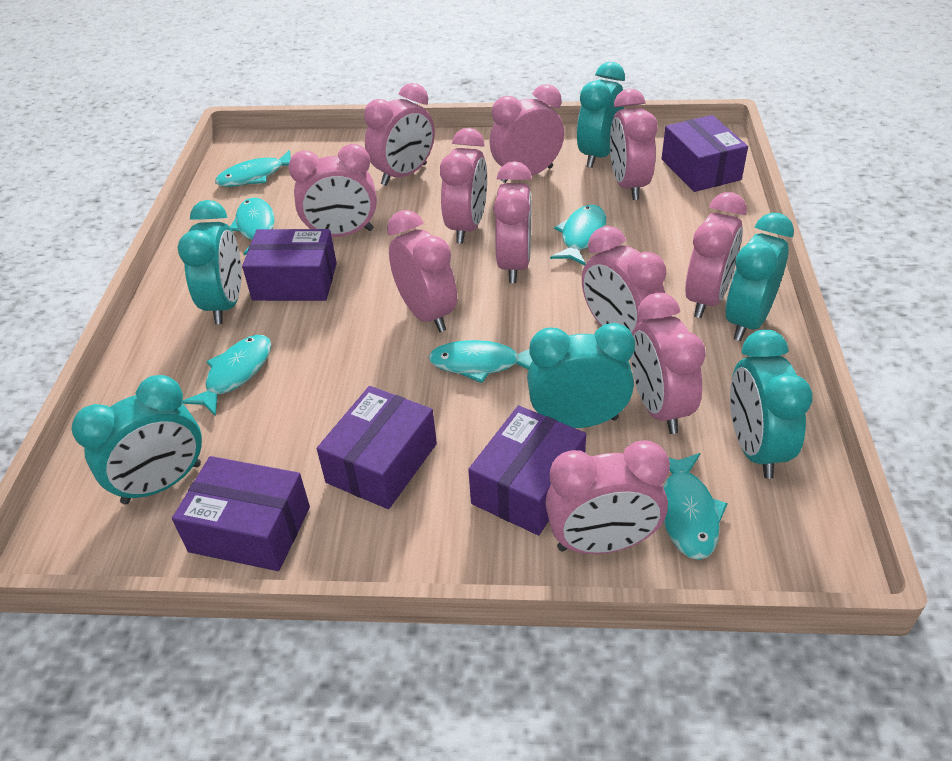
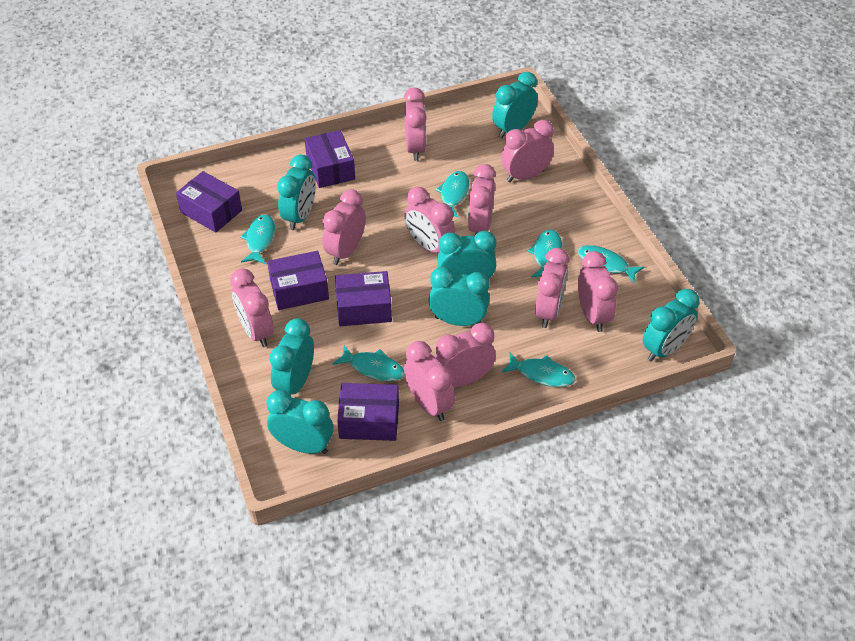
pink clock: [288,144,377,237] [364,83,435,186] [387,210,457,332] [440,128,487,244] [490,84,564,183] [493,161,532,283] [545,440,670,554] [582,226,666,334] [610,89,658,200] [631,293,706,434] [685,192,747,318] = 11 -> [230,268,274,347] [322,189,366,265] [404,87,427,161] [404,187,456,253] [404,341,455,421] [434,323,496,387] [468,164,496,234] [501,120,554,182] [535,248,569,328] [578,251,618,332] = 10
turquoise clock: [72,375,202,504] [178,200,242,324] [527,323,635,428] [577,62,625,168] [725,213,794,341] [730,330,812,479] = 6 -> [267,390,333,454] [269,318,314,395] [277,155,316,230] [428,267,490,326] [438,231,496,280] [492,72,538,138] [643,289,699,362] = 7

